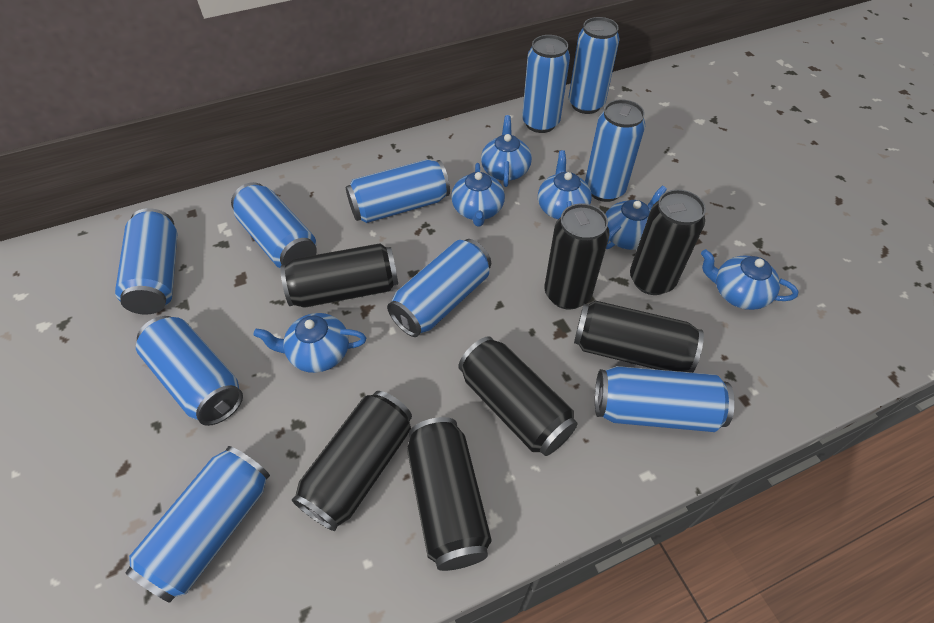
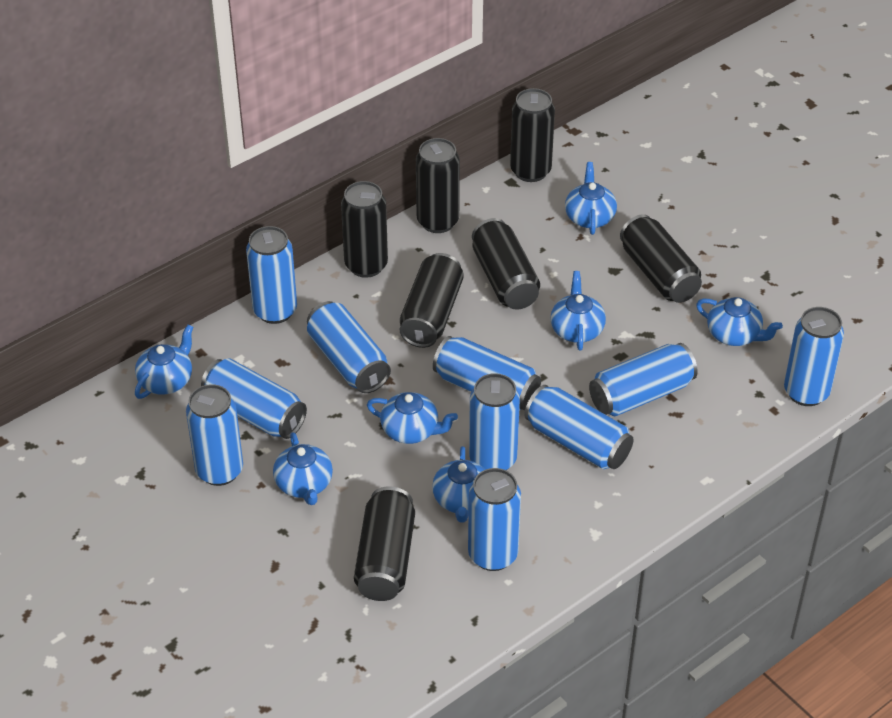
blue teapot: [253,313,366,373] [451,163,505,227] [481,115,532,187] [538,150,592,219] [605,186,667,250] [701,249,799,310] = 6 -> [135,325,193,399] [273,432,333,505] [367,392,458,444] [432,446,486,523] [550,271,606,351] [565,162,617,235] [696,297,783,346] = 7

